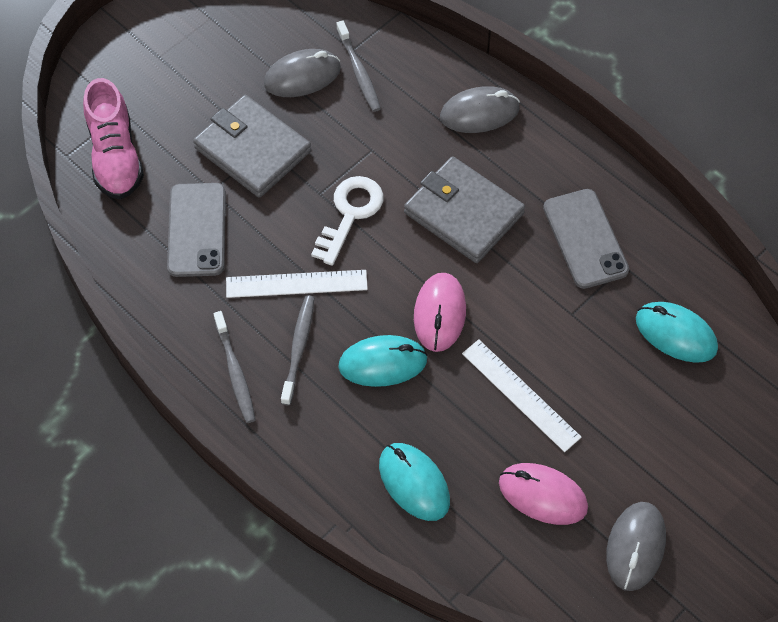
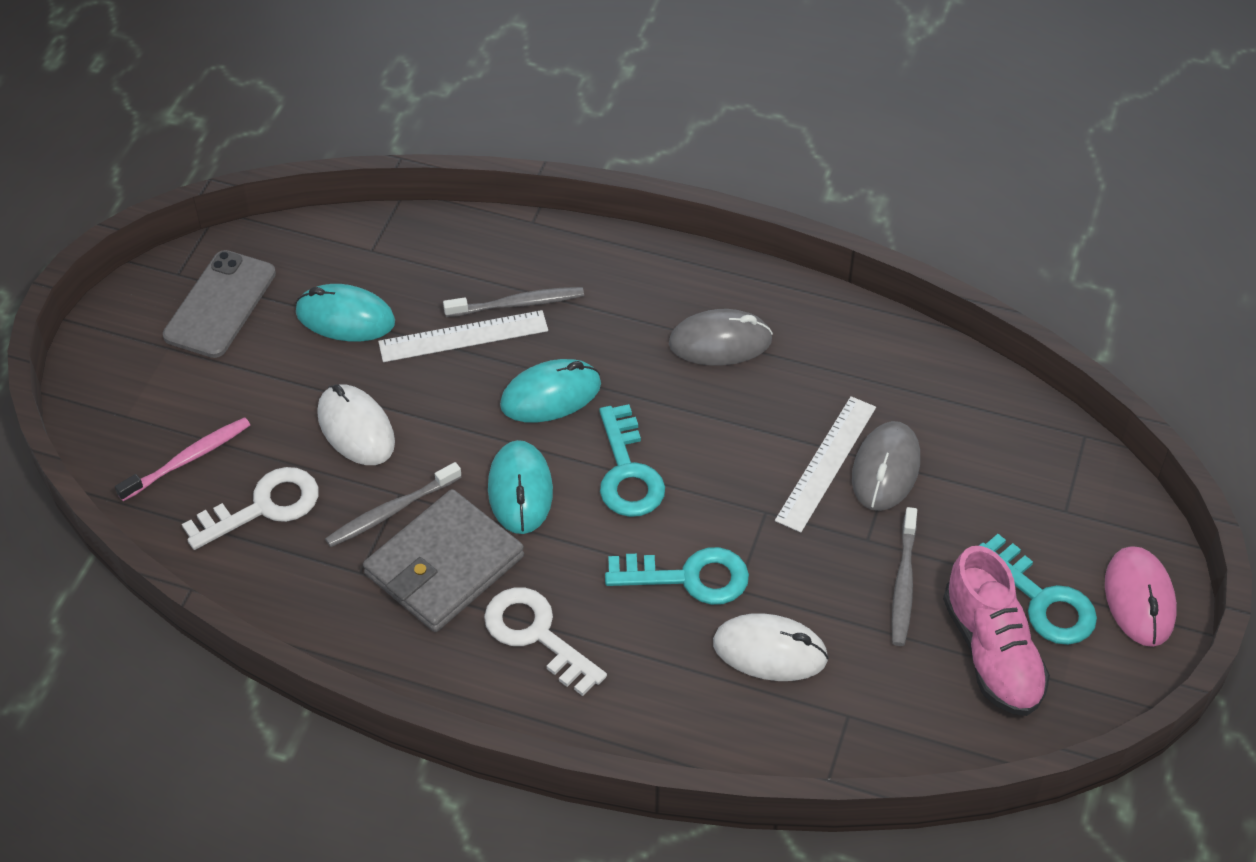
grey mouse: [264,49,341,97] [440,86,520,133] [606,502,666,591] = 3 -> [669,309,773,366] [852,421,920,511] = 2
grey phone: [167,183,226,277] [543,189,629,289] = 2 -> [163,250,276,358] = 1
grey wallet: [193,95,311,198] [404,156,525,263] = 2 -> [363,489,524,632] = 1
pink mouse: [414,273,466,352] [499,463,588,525] = 2 -> [1105,546,1177,647] = 1
pink toothbrush: none = 0 -> [115,417,250,501] = 1
turquoise key: none = 0 -> [599,404,665,517] [605,547,749,605] [979,534,1097,645] = 3
white key: [311,176,383,266] = 1 -> [182,467,319,550] [484,587,607,696] = 2
white mouse: none = 0 -> [317,384,395,465] [713,613,829,681] = 2

